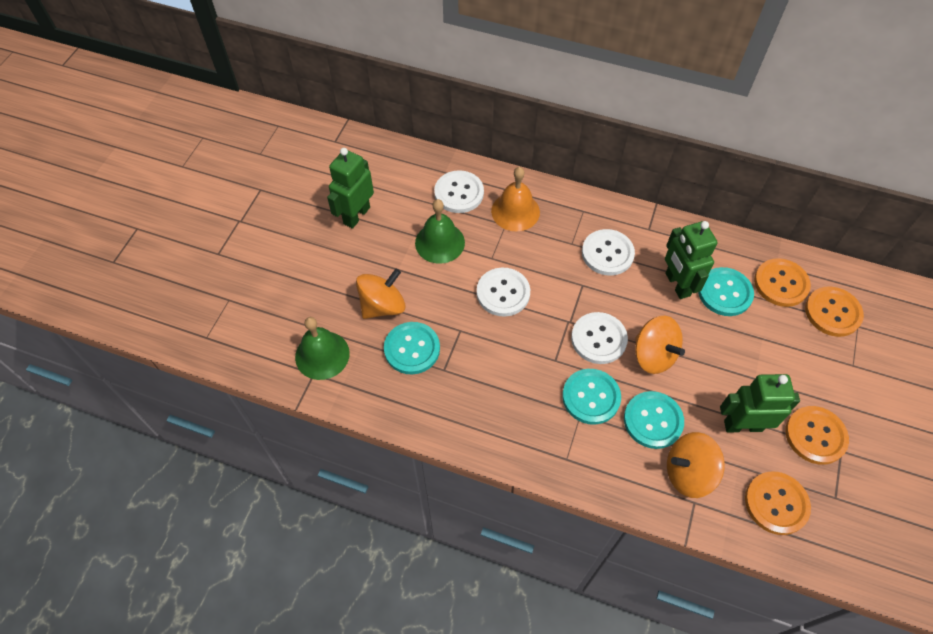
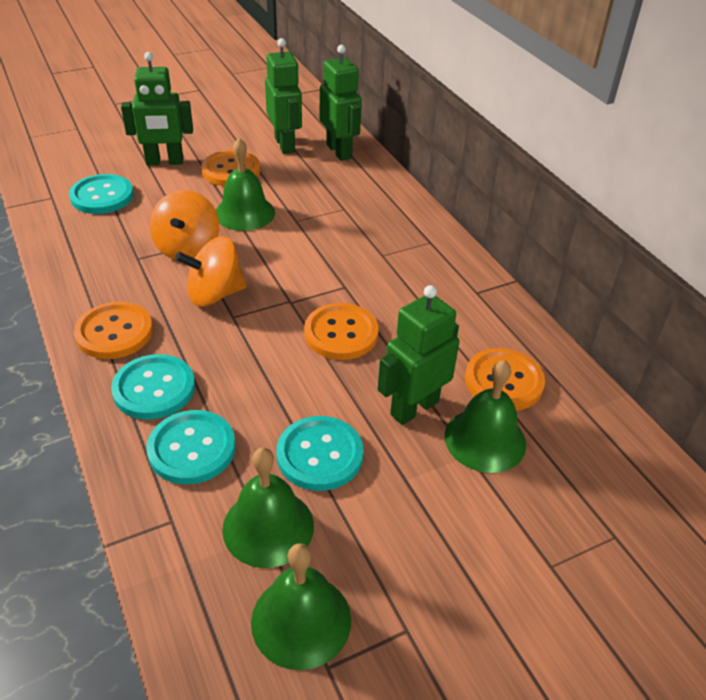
green bell: [295,317,350,380] [415,199,465,264] = 2 -> [216,138,275,231] [222,448,314,568] [251,543,351,670] [445,360,526,473] = 4
green robot: [327,148,374,229] [665,221,717,299] [720,374,800,432] = 3 -> [121,52,193,165] [265,38,302,154] [320,45,362,161] [378,285,460,425] = 4
orange bell: [491,167,540,231] = 1 -> none = 0
orange spinning top: [356,269,405,319] [635,316,685,374] [667,432,725,498] = 3 -> [150,190,219,260] [175,236,246,307] = 2
white button: [434,170,484,213] [477,268,530,317] [571,312,628,364] [582,229,635,276] = 4 -> none = 0

